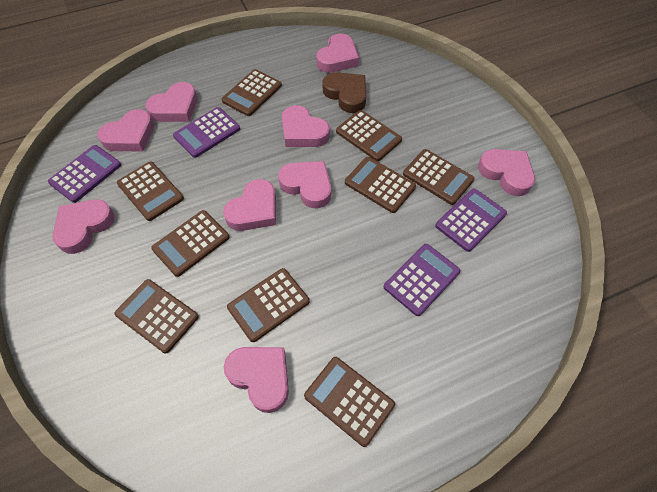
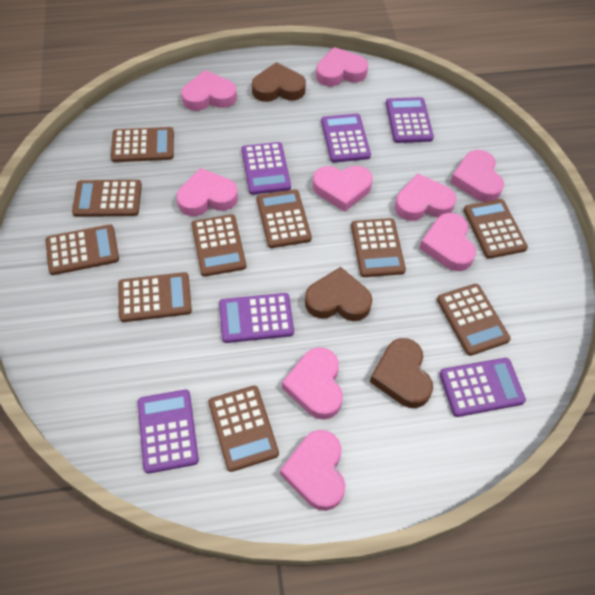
brown calculator: [114,279,199,353] [117,161,184,221] [151,210,230,277] [222,69,282,116] [227,268,310,342] [304,357,395,447] [336,110,402,161] [345,157,416,213] [403,149,474,205] = 9 -> [46,224,119,275] [72,180,142,217] [111,127,174,162] [118,272,192,322] [192,214,246,277] [208,386,279,472] [257,189,312,248] [351,218,406,277] [437,284,511,356] [464,199,528,259] = 10
brown heart: [323,72,366,113] = 1 -> [252,62,306,102] [305,267,373,321] [370,338,433,408] = 3
purple calculator: [48,145,121,203] [173,107,240,158] [384,244,460,316] [435,189,507,252] = 4 -> [138,390,199,474] [219,293,294,343] [242,142,291,195] [321,113,371,163] [386,97,434,143] [439,358,526,417] = 6

